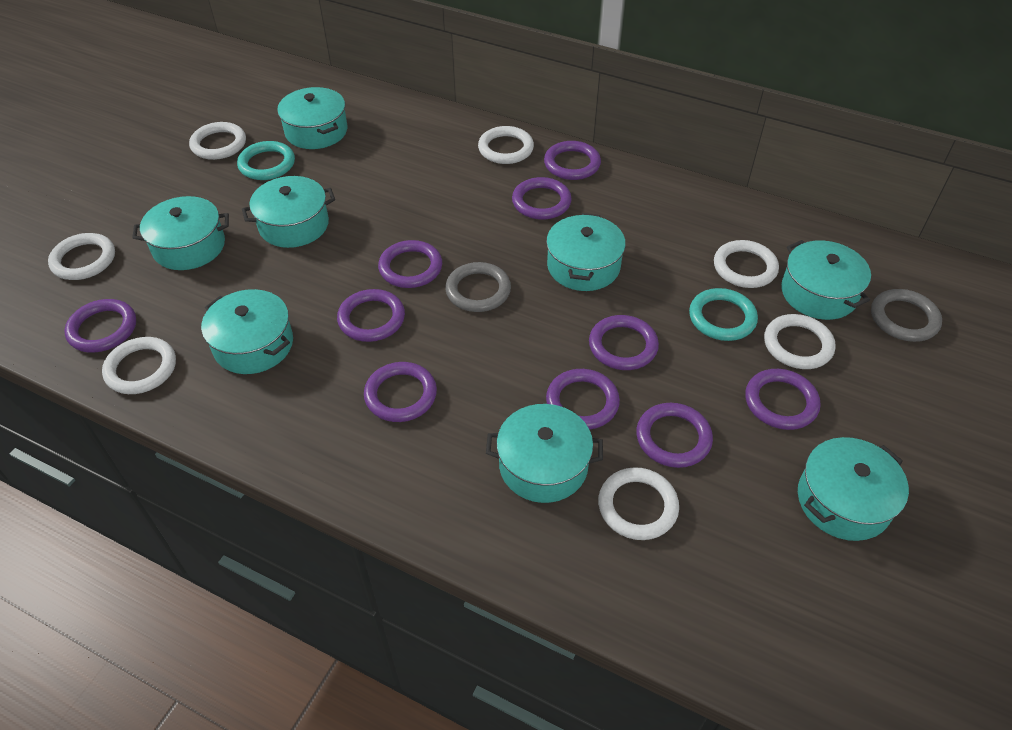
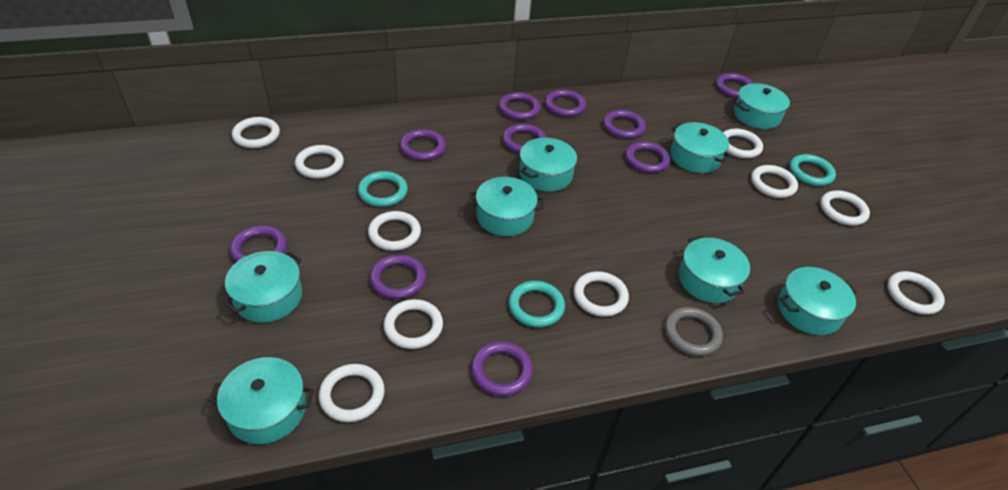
grey ring: [445,262,511,312] [871,289,942,342] = 2 -> [665,307,723,356] = 1
turquoise ring: [237,141,295,180] [689,288,758,341] = 2 -> [358,171,408,207] [509,281,565,327] [790,154,836,186] = 3
white ring: [48,233,115,280] [102,337,176,394] [189,122,246,160] [478,126,534,164] [598,467,679,540] [714,240,779,288] [764,314,836,369] = 7 -> [232,117,280,148] [295,145,344,178] [318,364,385,422] [368,211,421,251] [383,299,443,349] [573,271,629,317] [723,128,763,158] [751,165,798,198] [820,190,870,225] [887,271,945,315] = 10

